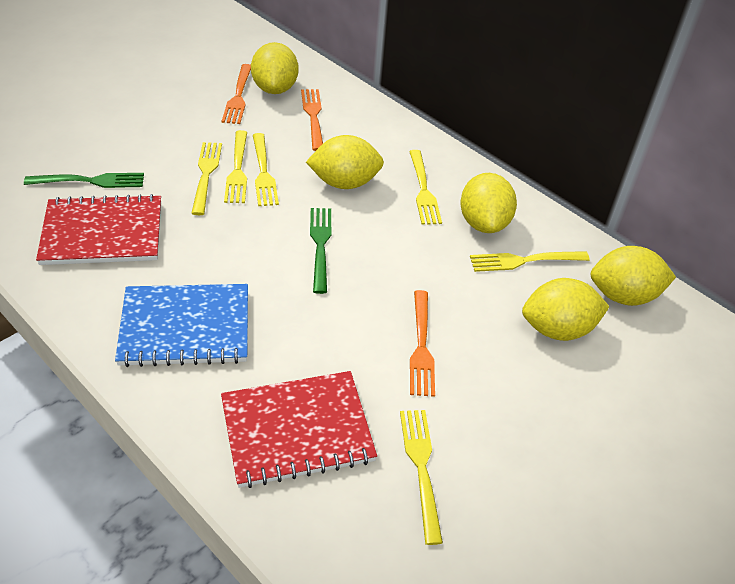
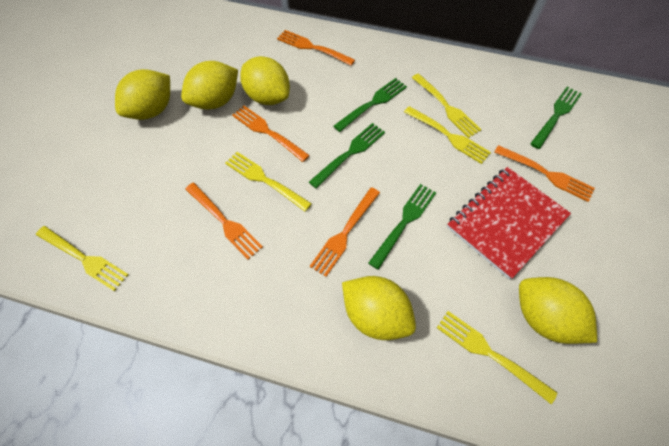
blue notebook: [115,284,248,367] = 1 -> none = 0
green fork: [24,173,144,188] [310,208,331,294] = 2 -> [309,123,385,189] [333,78,407,132] [369,184,436,270] [530,86,582,149] = 4
orange fork: [222,64,251,124] [301,89,323,151] [410,290,435,397] = 3 -> [185,183,263,260] [232,106,310,162] [277,30,355,65] [310,187,380,277] [494,145,595,202] = 5
red notebook: [36,194,161,265] [221,371,377,488] = 2 -> [447,167,571,280] = 1
yellow fork: [191,142,222,215] [224,130,247,203] [253,133,279,206] [400,410,443,545] [409,150,442,225] [470,251,590,272] = 6 -> [36,226,129,291] [225,152,312,212] [404,106,491,164] [412,73,482,138] [437,311,557,404] = 5

